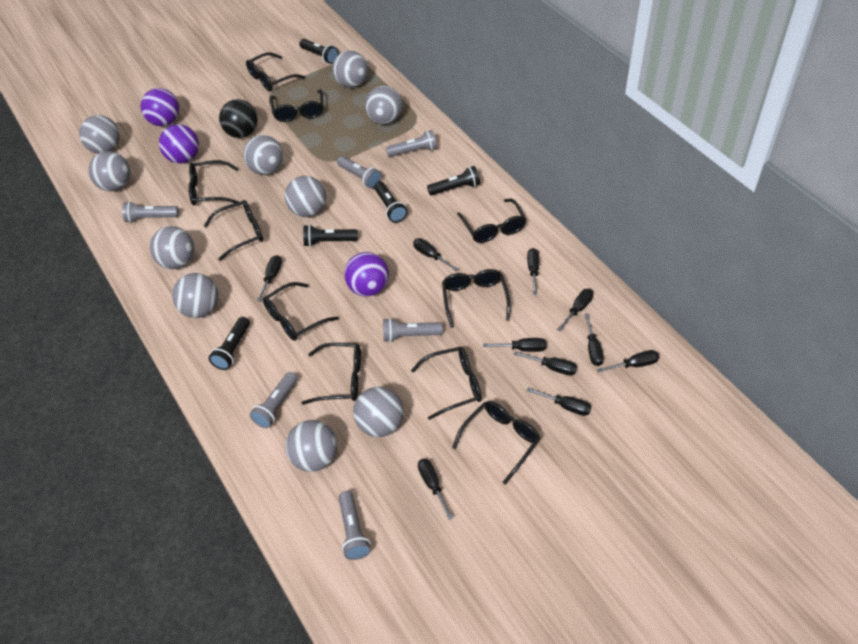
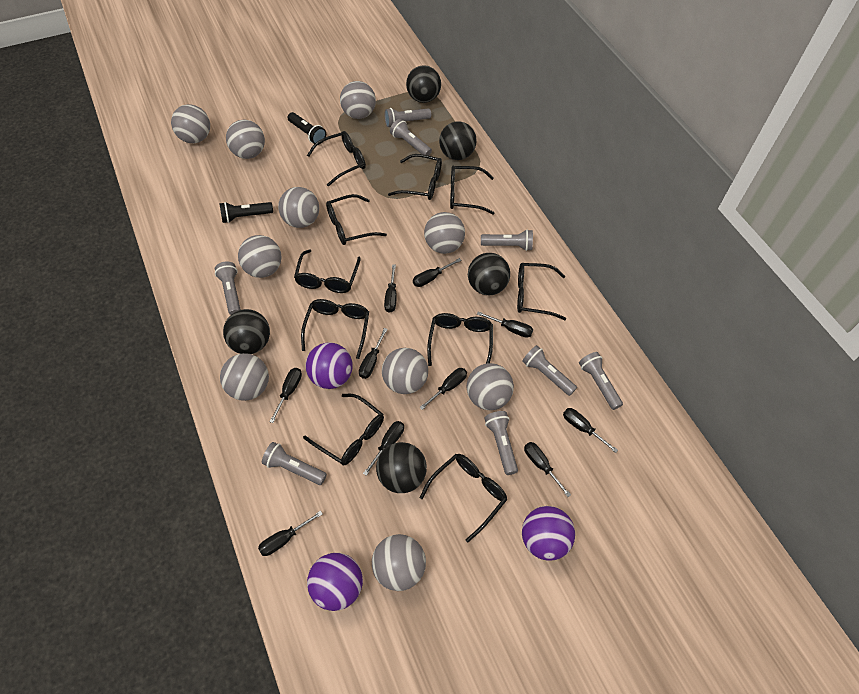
black ball: [219,99,258,138] = 1 -> [223,309,270,354] [376,442,427,493] [406,65,441,103] [439,121,477,160] [468,253,510,295] = 5
black flashlight: [209,317,250,370] [299,39,339,64] [303,225,358,247] [374,182,407,223] [427,166,480,196] = 5 -> [219,202,273,223] [287,112,326,145] = 2
grey flashlight: [122,201,179,223] [250,372,298,428] [337,156,381,188] [339,491,371,560] [383,318,443,342] [386,130,437,157] = 6 -> [215,261,241,315] [262,442,327,485] [384,108,431,127] [390,119,432,156] [481,229,533,251] [484,411,518,475] [522,345,577,396] [579,352,623,410] = 8

